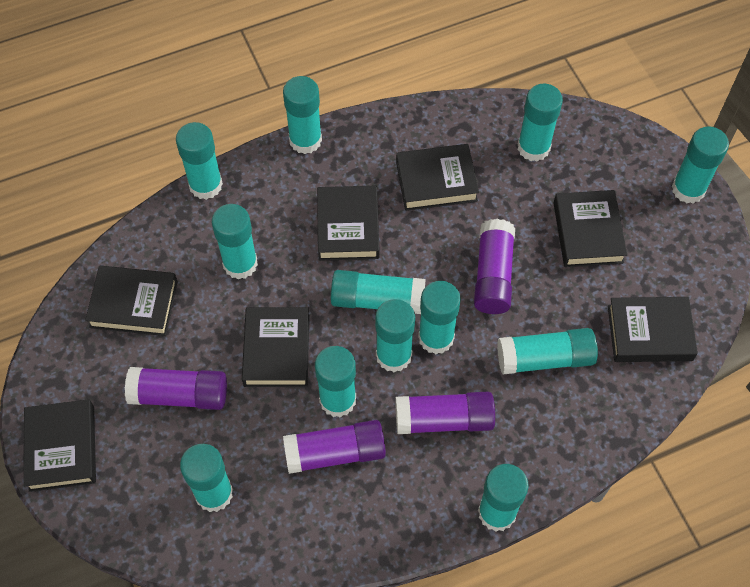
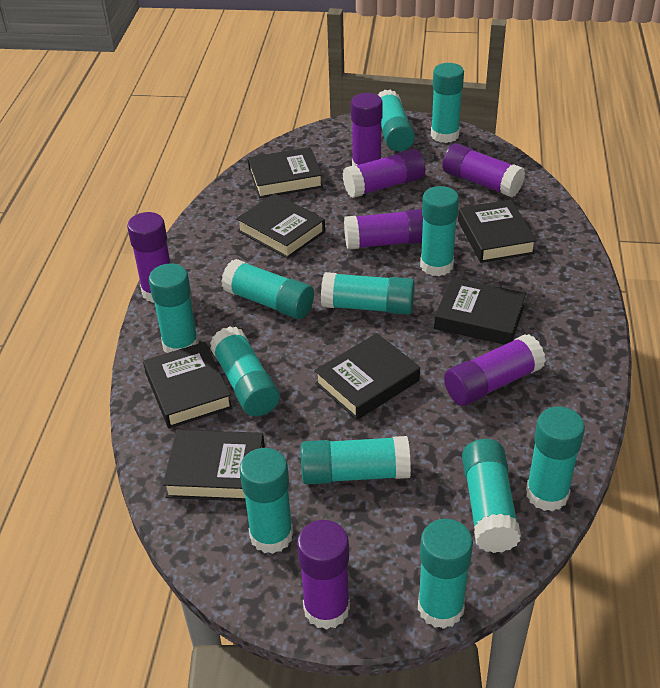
purple glue stick: [125,367,227,410] [283,420,386,474] [395,392,495,434] [474,219,515,314] = 4 -> [127,212,170,303] [297,520,350,630] [342,149,425,198] [344,209,423,250] [351,93,383,166] [442,143,525,197] [444,334,546,406] = 7

